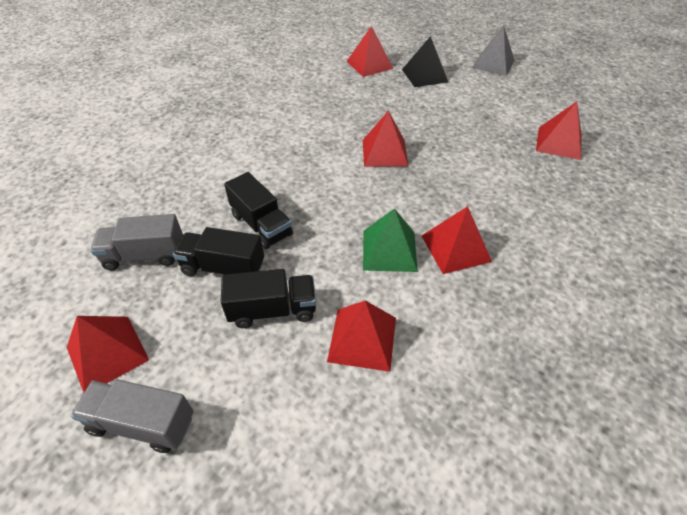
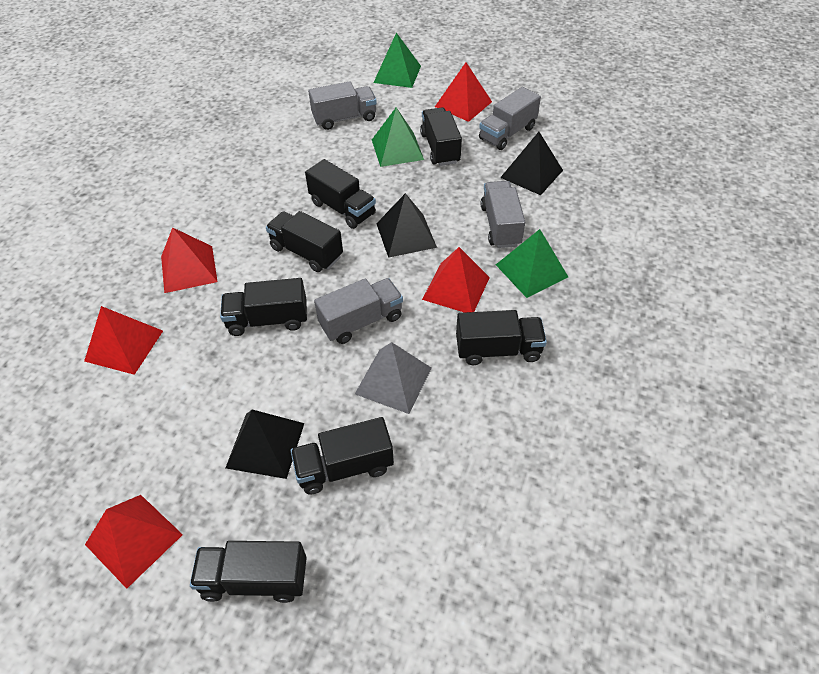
black pyramid: [402,36,448,87] = 1 -> [226,410,304,479] [376,193,437,258] [500,132,563,195] = 3
black truck: [173,227,264,276] [220,269,316,328] [224,172,293,249] = 3 -> [190,541,307,603] [220,278,307,336] [266,211,343,272] [291,417,394,495] [305,159,376,229] [420,107,462,166] [456,310,547,365] = 7
green pyramid: [363,208,418,272] = 1 -> [372,107,424,167] [373,33,421,88] [496,229,568,298] = 3
grey truck: [71,379,194,453] [90,214,183,270] = 2 -> [308,81,377,130] [314,278,403,344] [479,87,541,150] [481,181,525,248] = 4
red pyramid: [67,316,149,393] [327,301,396,372] [346,26,393,77] [363,111,409,167] [422,206,492,274] [536,102,582,160] = 6 -> [84,306,163,375] [85,495,183,589] [161,227,218,293] [422,247,490,313] [435,63,492,122] = 5

